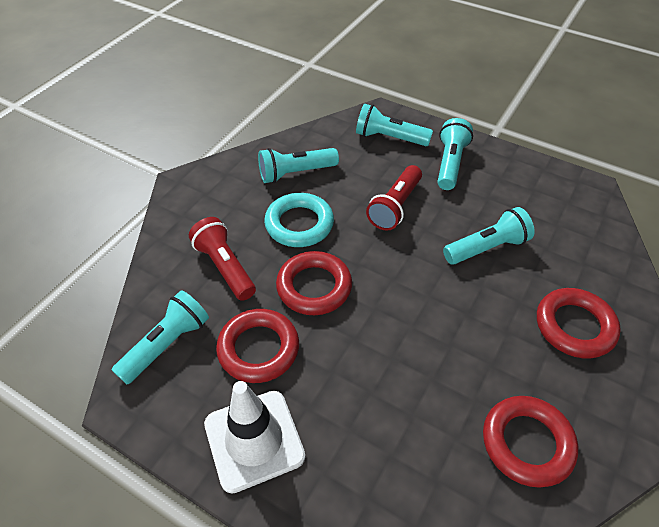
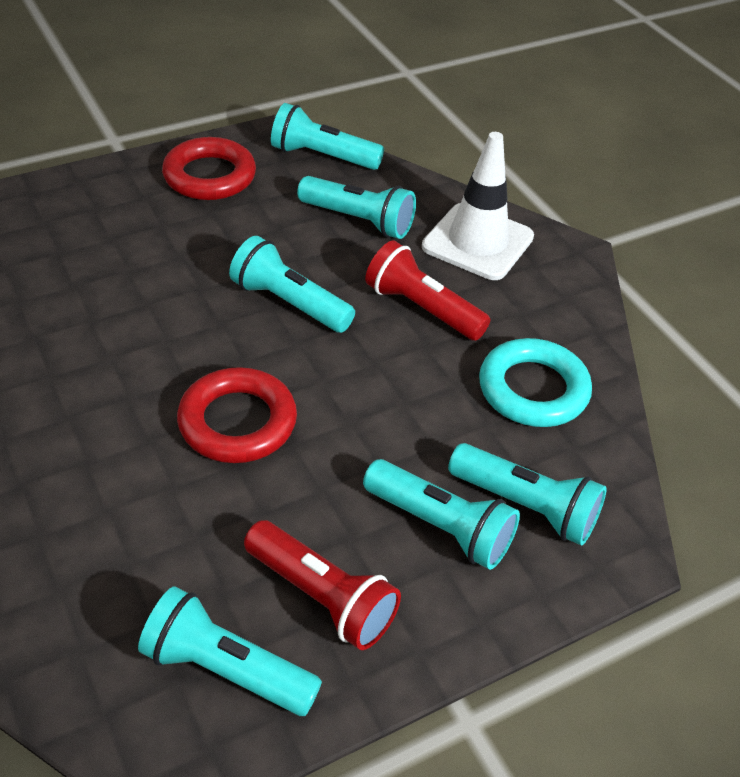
red ring: [216,309,299,383] [276,251,352,315] [483,396,578,488] [537,288,621,358] = 4 -> [162,137,256,200] [177,367,297,463] = 2
turquoise flashlight: [112,290,209,384] [258,148,339,183] [356,104,433,146] [437,118,473,190] [443,207,535,265] = 5 -> [138,587,322,716] [229,236,355,333] [271,103,384,170] [297,176,416,239] [363,459,520,570] [448,443,607,546] = 6

